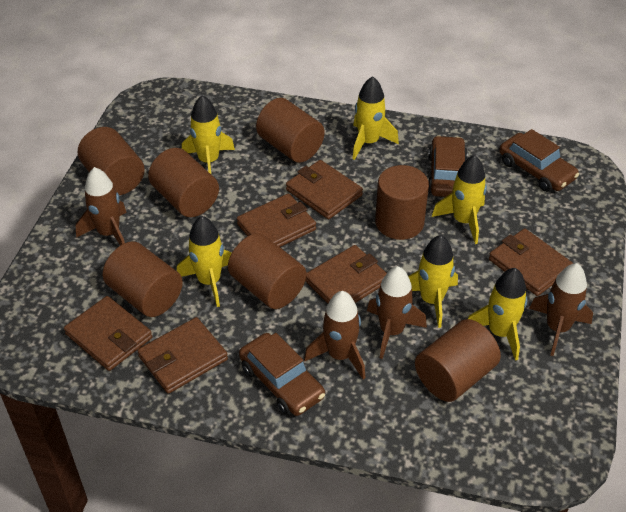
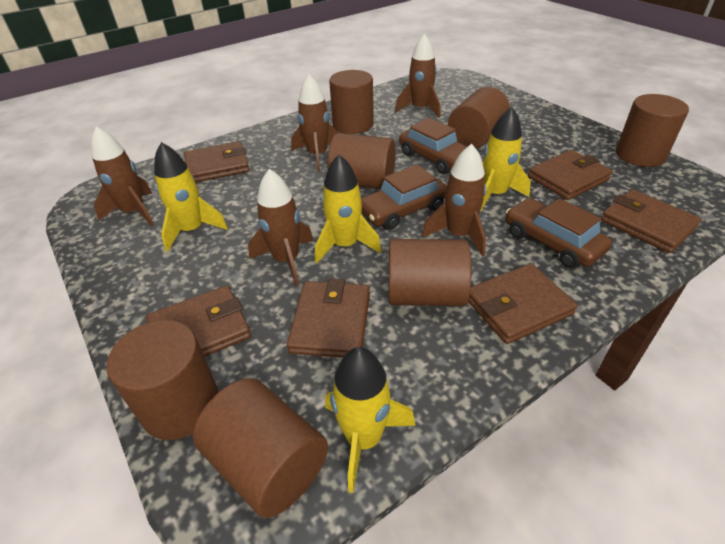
brown rocket: [76,167,127,246] [304,291,365,379] [367,266,427,359] [529,263,593,356] = 4 -> [91,126,154,226] [248,169,313,286] [291,75,339,171] [395,34,440,118] [422,144,486,257] = 5
yellow rocket: [177,216,232,307] [182,95,235,174] [352,76,399,160] [408,235,458,328] [432,155,487,244] [468,268,527,361] = 6 -> [154,142,228,252] [315,154,382,263] [325,347,415,493] [480,106,531,212] = 4

